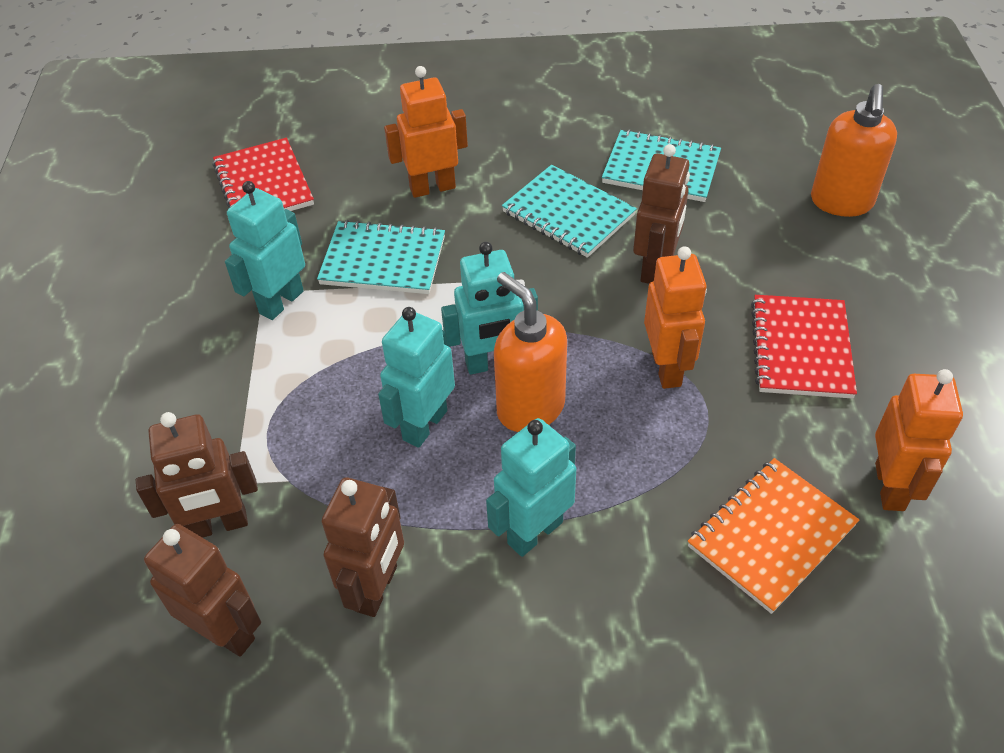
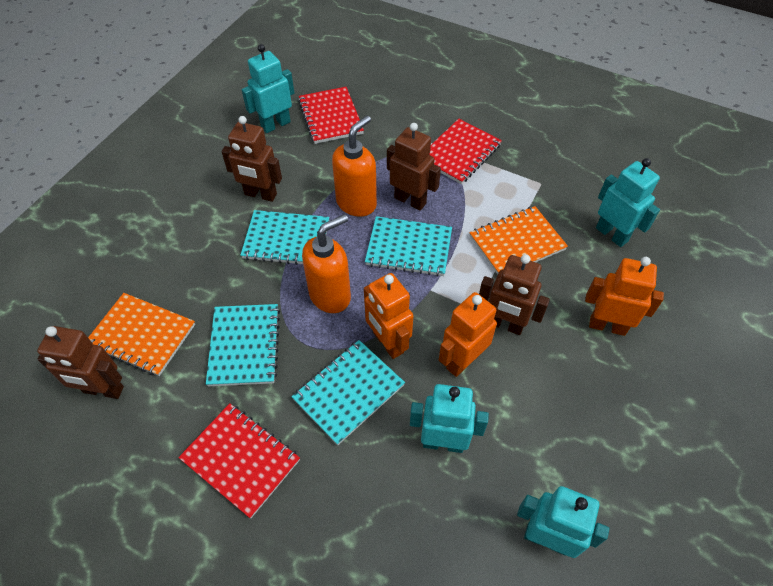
orange notebook: [688,458,859,614] = 1 -> [88,293,195,376] [470,206,568,275] = 2
red notebook: [213,138,314,211] [751,295,857,399] = 2 -> [178,403,300,518] [298,87,364,144] [429,119,502,184] = 3
turquoise notebook: [317,220,445,294] [502,165,637,258] [602,129,721,202] = 3 -> [206,304,280,386] [240,210,329,265] [292,340,405,445] [365,216,452,277] = 4

